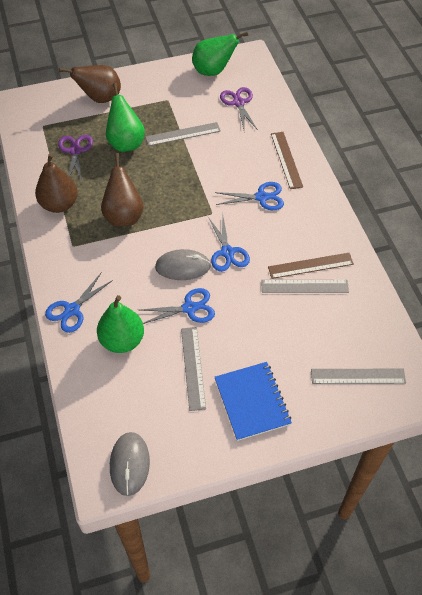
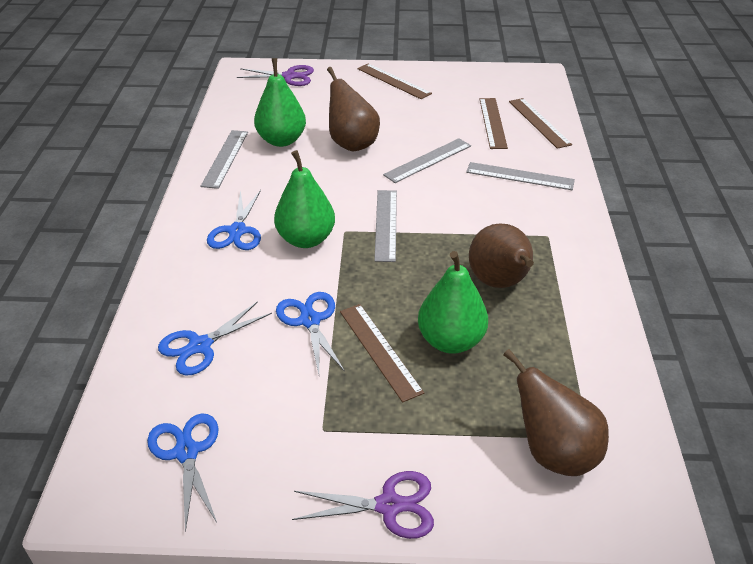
blue notebook: [215,362,292,441] = 1 -> none = 0
brown ruler: [268,253,354,279] [271,132,303,189] = 2 -> [340,304,424,403] [357,64,432,99] [479,98,508,149] [509,98,572,149] = 4
grey mouse: [110,432,150,496] [155,249,211,280] = 2 -> none = 0

